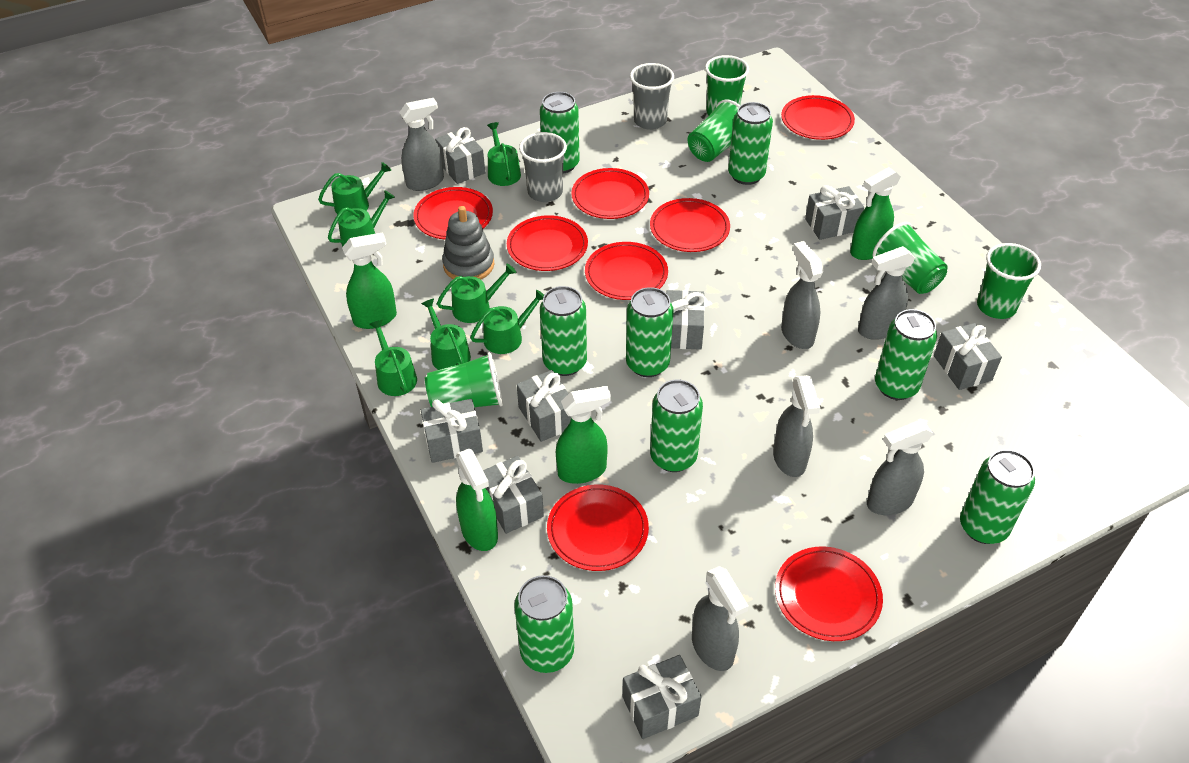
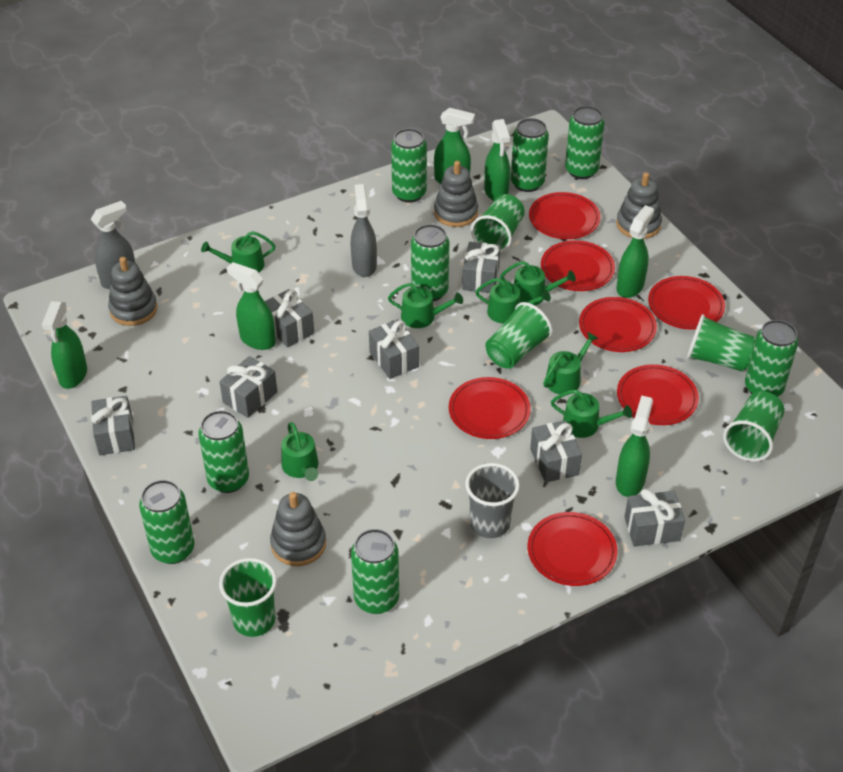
green spray bottle: [342,232,397,329] [456,449,498,551] [556,386,611,484] [850,167,901,260] = 4 -> [42,301,87,389] [227,262,276,350] [434,108,475,184] [484,119,510,201] [616,395,653,497] [617,205,654,298] = 6
grey cup: [519,132,567,202] [630,63,674,130] = 2 -> [465,463,520,538] = 1
grey gift: [421,399,483,463] [435,127,485,184] [483,456,544,534] [517,370,571,442] [623,655,702,739] [666,290,705,350] [805,185,864,240] [934,323,1002,390] = 8 -> [91,396,135,455] [219,356,277,418] [265,289,314,348] [369,319,419,379] [462,242,500,293] [530,420,582,483] [624,489,685,547] = 7
grey spray bottle: [399,98,444,191] [692,566,749,671] [773,375,820,477] [781,241,824,349] [858,246,915,340] [867,421,934,515] = 6 -> [91,201,135,289] [351,184,377,277] = 2
grey stacking toy: [442,206,494,279] = 1 -> [108,257,157,326] [270,492,326,566] [434,161,478,227] [616,172,662,239] = 4
red plate: [413,187,493,240] [507,215,588,271] [547,485,649,571] [571,168,649,219] [585,242,668,300] [650,198,730,252] [775,546,883,641] [781,95,855,140] = 8 -> [449,377,531,439] [528,512,618,586] [529,192,601,239] [541,240,615,291] [579,297,657,352] [617,364,699,425] [648,276,725,330] = 7

